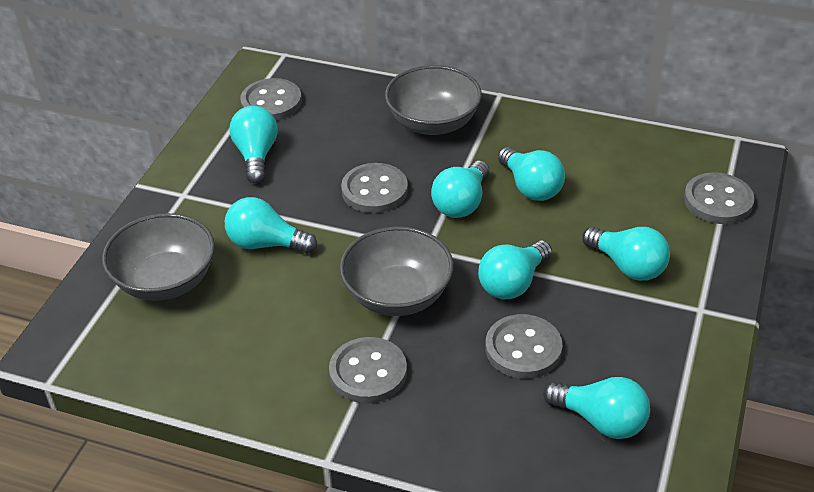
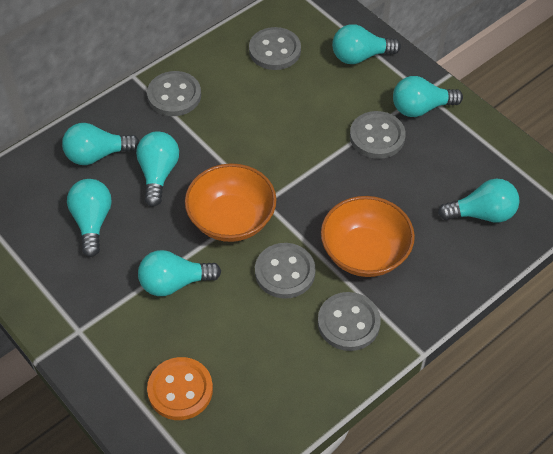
grey bowl: [102,213,215,301] [340,226,454,316] [385,65,482,135] = 3 -> none = 0
orange bowl: none = 0 -> [185,163,276,242] [321,196,415,277] = 2
orange button: none = 0 -> [147,357,213,420] = 1

